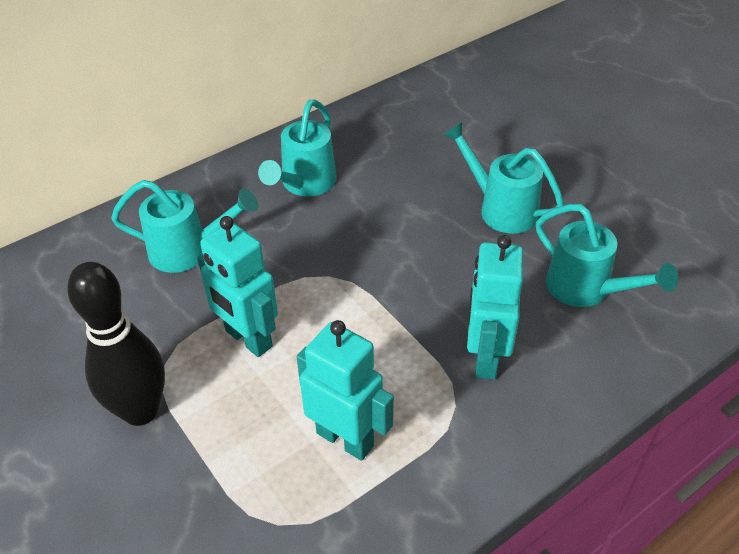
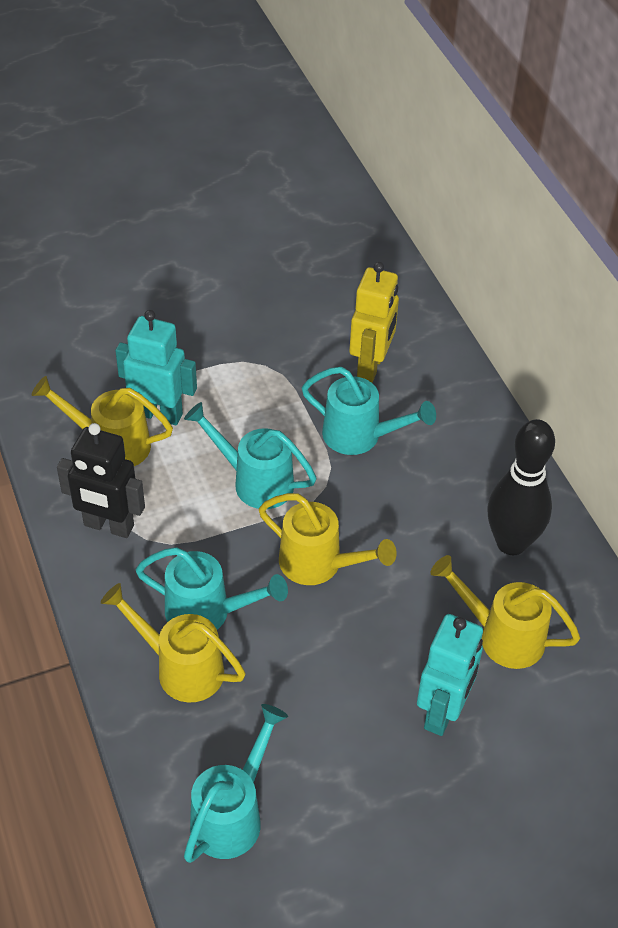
black robot: none = 0 -> [57,423,145,538] = 1
turquoise robot: [197,216,278,357] [297,320,394,461] [467,235,524,380] = 3 -> [115,310,197,425] [417,614,483,736] = 2
yellow robot: none = 0 -> [349,262,399,383] = 1
yellow watering can: none = 0 -> [32,376,173,466] [101,583,246,702] [259,493,397,585] [430,555,580,669] = 4

